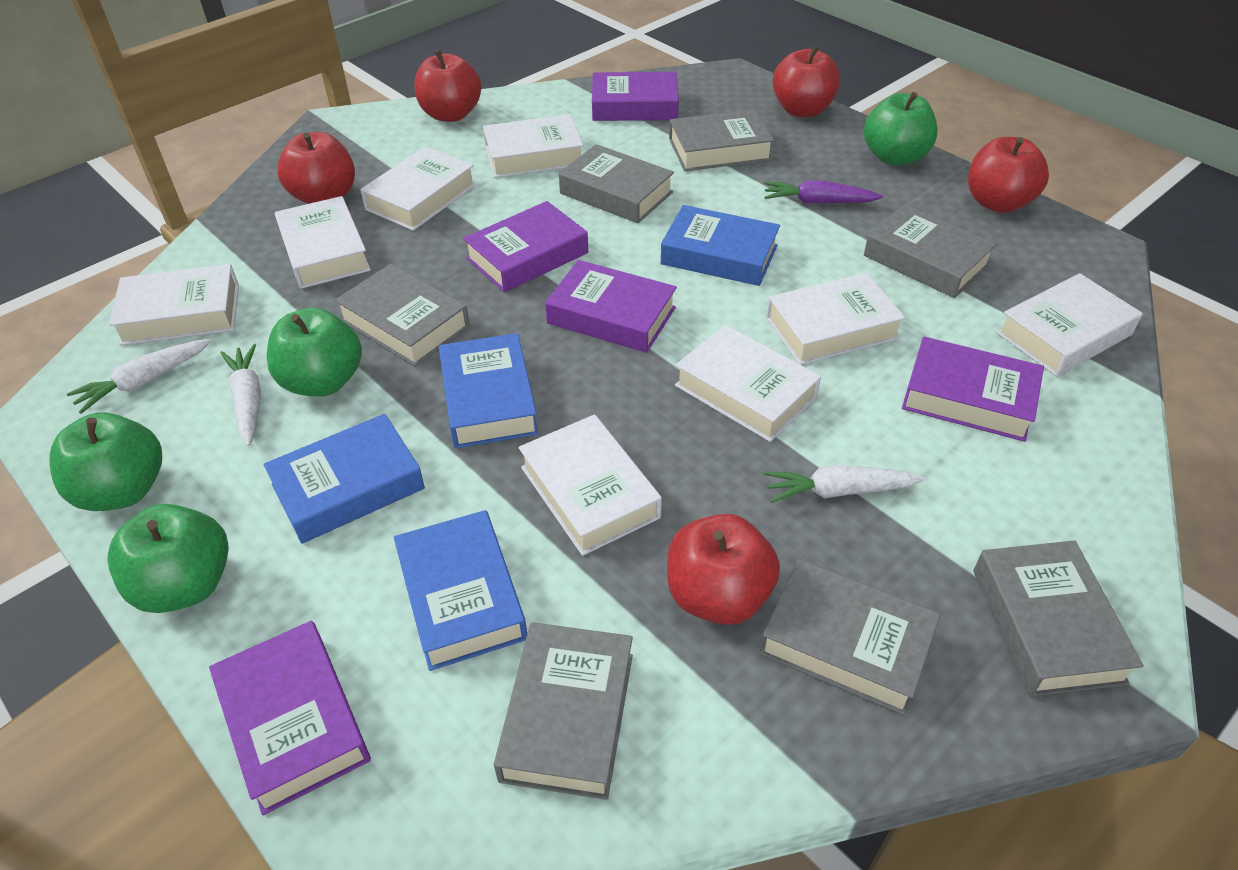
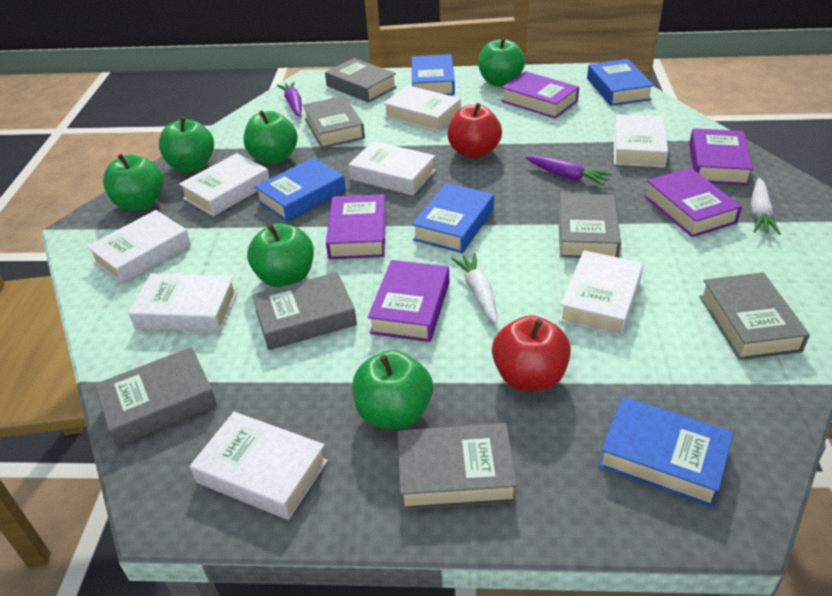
blue book: [263,414,425,544] [394,510,527,671] [439,333,539,448] [661,205,780,286] = 4 -> [254,158,346,222] [412,54,455,95] [412,183,494,253] [587,59,654,106] [598,397,734,508] = 5
green apple: [49,412,162,511] [107,504,229,613] [267,307,362,397] [864,92,938,165] = 4 -> [103,154,164,211] [159,117,214,172] [244,110,298,164] [247,223,314,288] [352,350,433,429] [478,37,525,87] = 6
purple carrot: [764,180,883,203] = 1 -> [277,82,302,117] [525,156,612,186] = 2
red apple: [277,132,355,204] [414,50,481,122] [667,514,780,625] [773,45,840,117] [968,137,1049,213] = 5 -> [447,103,502,158] [492,315,571,391] = 2
white carrot: [67,339,211,414] [221,344,261,446] [764,465,925,503] = 3 -> [451,253,497,324] [751,178,781,235] = 2

